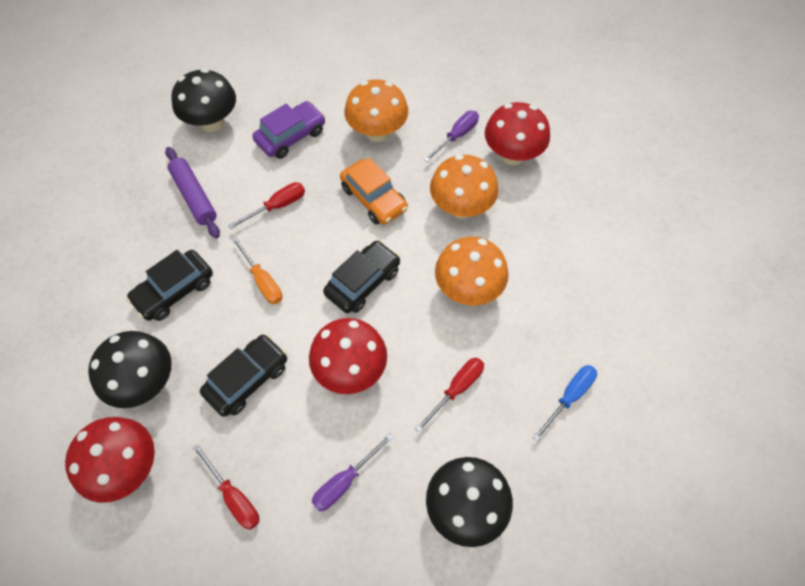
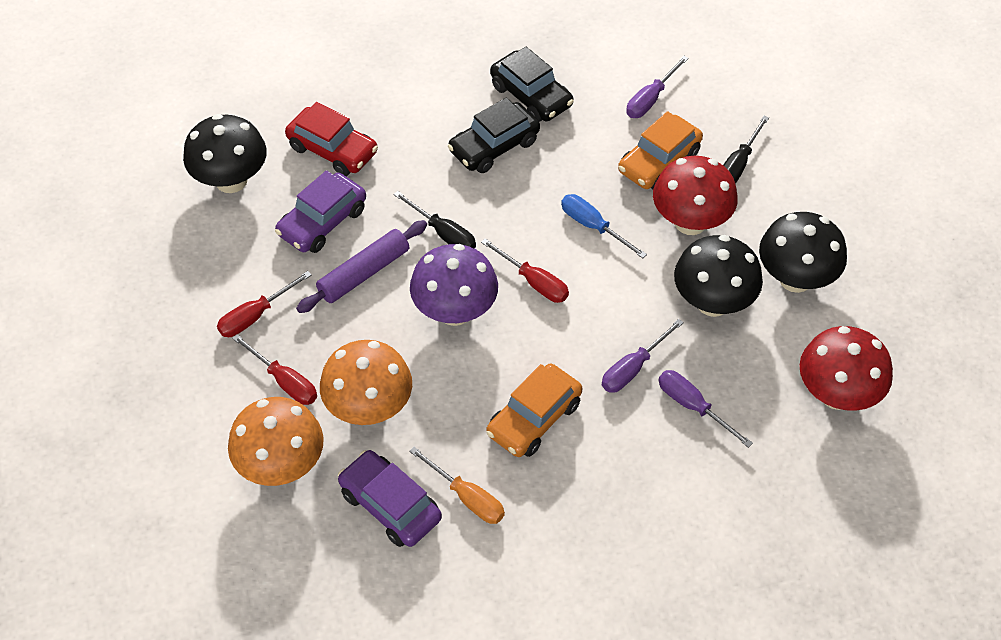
black car: [126,250,213,321] [200,334,287,417] [323,240,400,313] = 3 -> [448,97,540,173] [490,47,574,122] = 2
black screwdriver: none = 0 -> [393,191,476,249] [723,116,769,184] = 2
orange car: [340,158,408,225] = 1 -> [486,364,582,457] [618,111,703,189] = 2
orange mushroom: [345,79,408,142] [430,155,499,218] [435,237,509,306] = 3 -> [228,397,324,486] [320,340,412,425] = 2
purple car: [252,101,325,159] = 1 -> [275,170,366,253] [338,450,442,547] = 2
purple mushroom: none = 0 -> [410,244,498,326] = 1
purple screwdriver: [312,433,394,511] [424,111,479,162] = 2 -> [602,319,684,393] [626,56,689,118] [659,370,753,448] = 3
red car: none = 0 -> [285,102,378,176] = 1
red mushroom: [65,417,155,503] [309,318,387,394] [485,102,550,165] = 3 -> [653,156,738,235] [799,326,893,411] = 2

